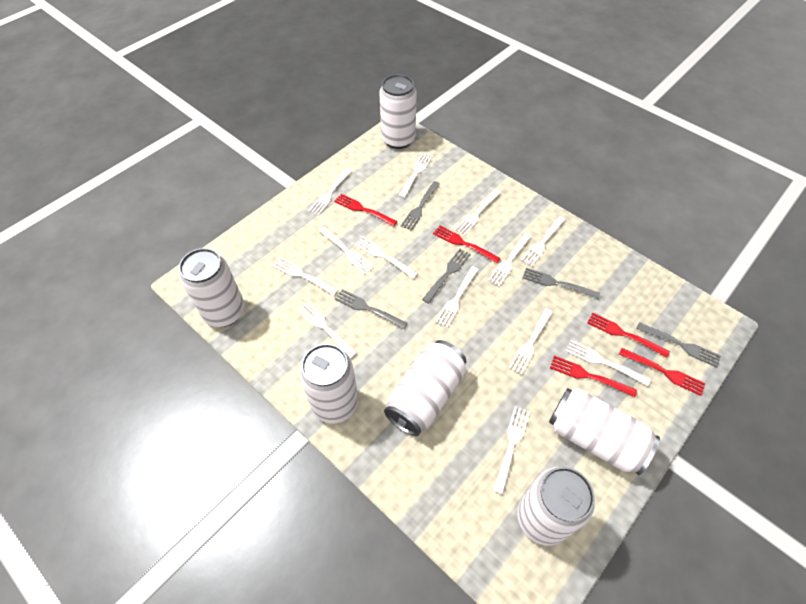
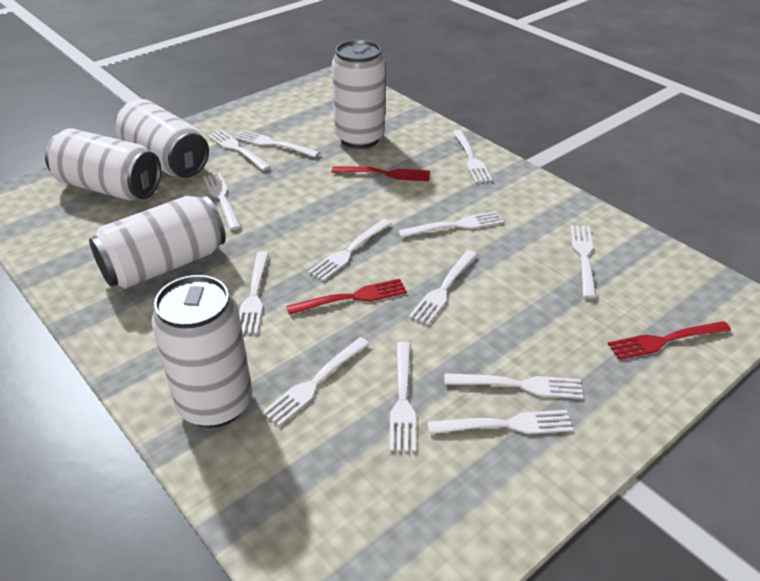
grey fork: [335,289,408,329] [401,181,440,231] [422,249,471,304] [523,268,600,299] [636,322,721,367] = 5 -> none = 0
red fork: [334,194,398,226] [433,226,501,263] [550,356,637,397] [587,312,670,358] [619,348,706,396] = 5 -> [286,279,407,315] [332,166,430,181] [608,321,731,360] = 3
white can: [179,248,245,327] [299,344,358,424] [379,74,417,149] [384,340,467,436] [517,467,595,546] [549,388,660,475] = 6 -> [45,128,161,200] [89,195,226,289] [115,99,209,178] [152,275,252,428] [332,40,385,149] = 5

